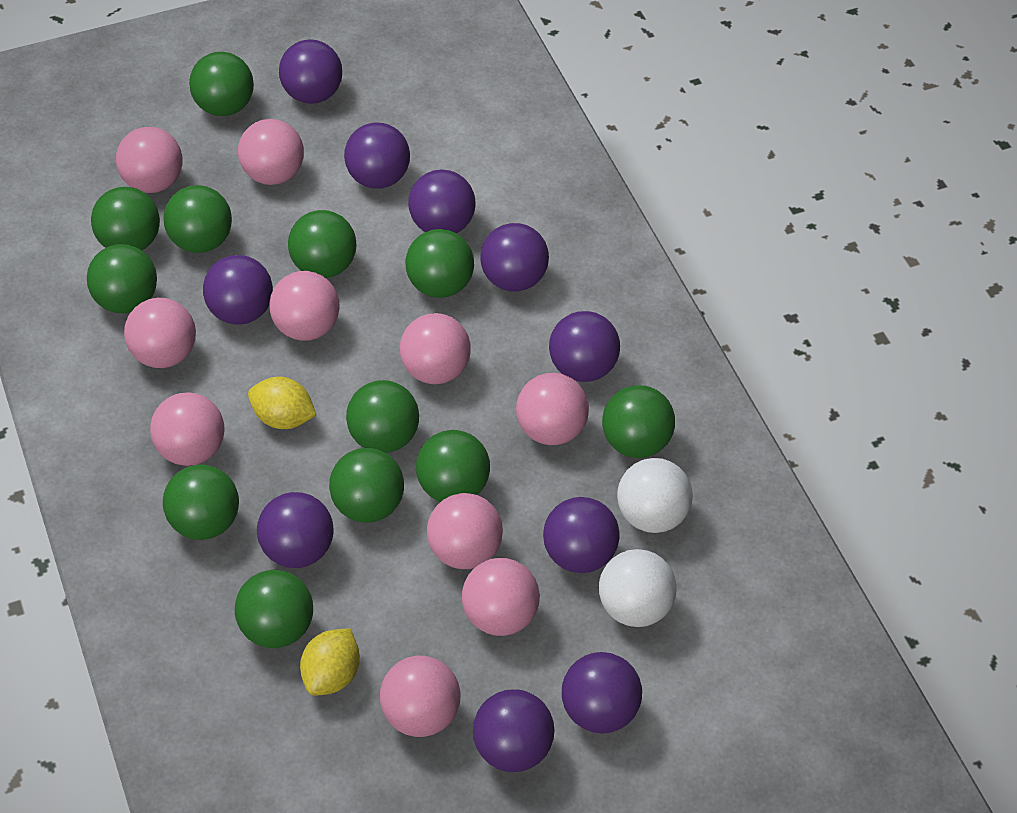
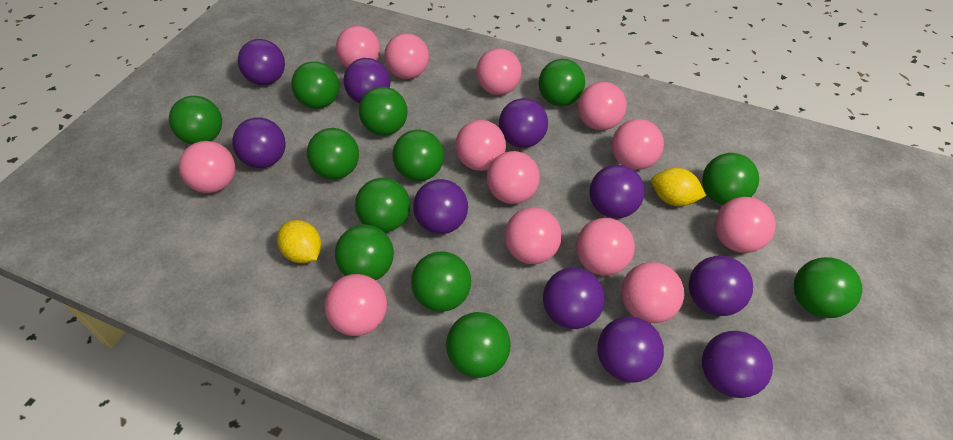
pink ball: [116,127,183,193] [124,298,196,368] [150,392,224,466] [238,119,304,185] [269,271,340,341] [380,656,460,737] [400,313,470,384] [427,493,503,569] [462,558,540,636] [516,373,589,445] = 10 -> [179,141,235,193] [324,274,387,336] [336,26,380,68] [384,33,429,79] [455,120,506,171] [476,48,522,95] [487,151,540,204] [505,207,562,264] [576,218,635,276] [578,82,627,130] [612,119,664,170] [621,262,684,323] [715,197,776,253] = 13
white ball: [599,549,677,627] [617,458,693,533] = 2 -> none = 0

